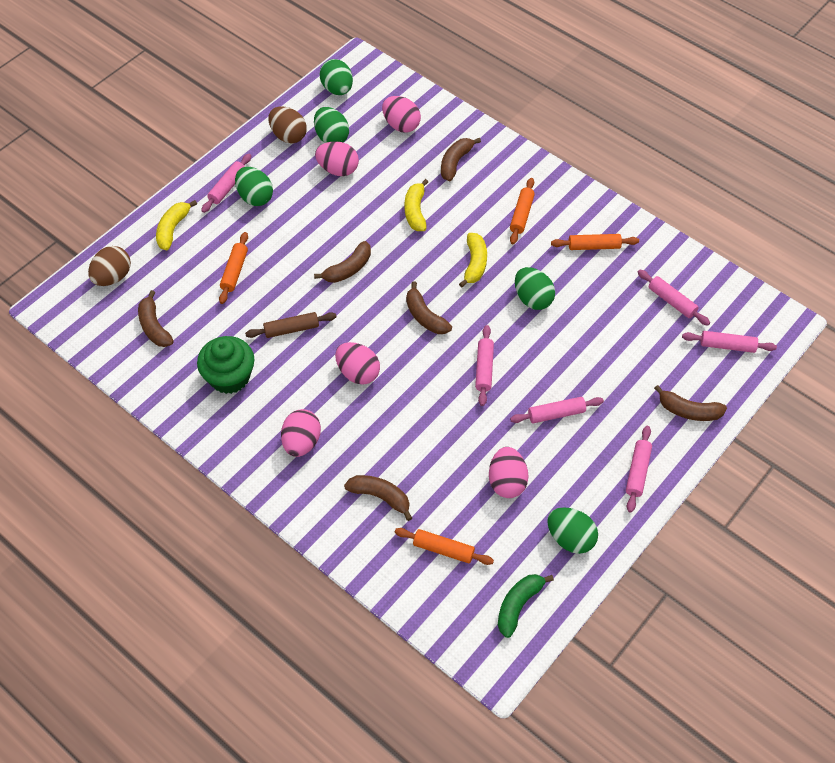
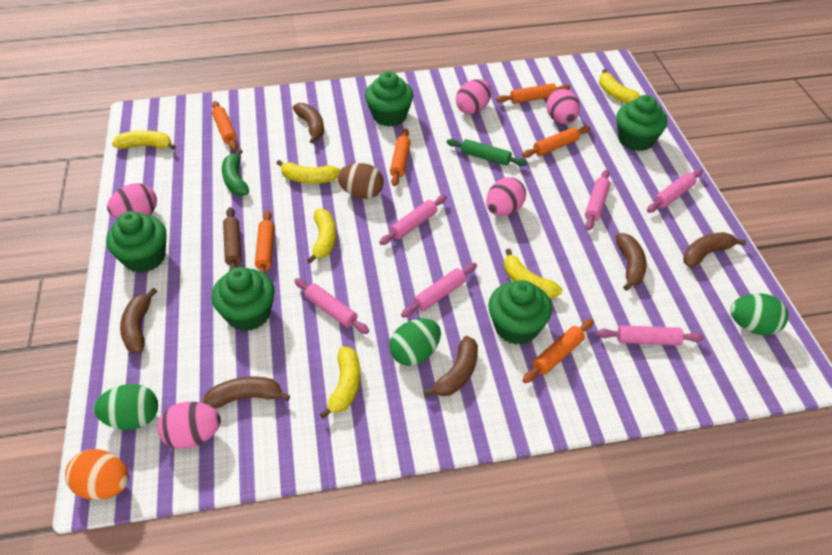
brown egg: [88,246,131,286] [268,106,307,144] = 2 -> [337,163,384,199] = 1
green cupcake: [197,336,254,394] = 1 -> [106,211,166,273] [212,267,275,331] [365,71,413,127] [488,280,552,345] [616,95,668,151] = 5
green egg: [235,167,273,206] [314,107,349,143] [319,59,353,95] [515,267,555,310] [547,507,598,554] = 5 -> [94,384,158,430] [389,318,441,366] [730,293,788,335] = 3
green rolling pin: none = 0 -> [447,139,527,166] = 1
orange egg: none = 0 -> [65,449,129,500] = 1
orange rolling pin: [219,232,248,304] [395,528,494,565] [510,178,535,244] [551,234,639,250] = 4 -> [212,101,237,151] [255,210,274,274] [390,128,411,186] [496,83,570,104] [522,126,590,158] [522,319,594,383] = 6
yellow banana: [156,200,197,250] [405,179,428,231] [459,233,487,287] = 3 -> [112,130,176,150] [277,160,340,184] [307,209,336,264] [320,346,360,419] [504,249,562,299] [599,69,640,104] = 6

